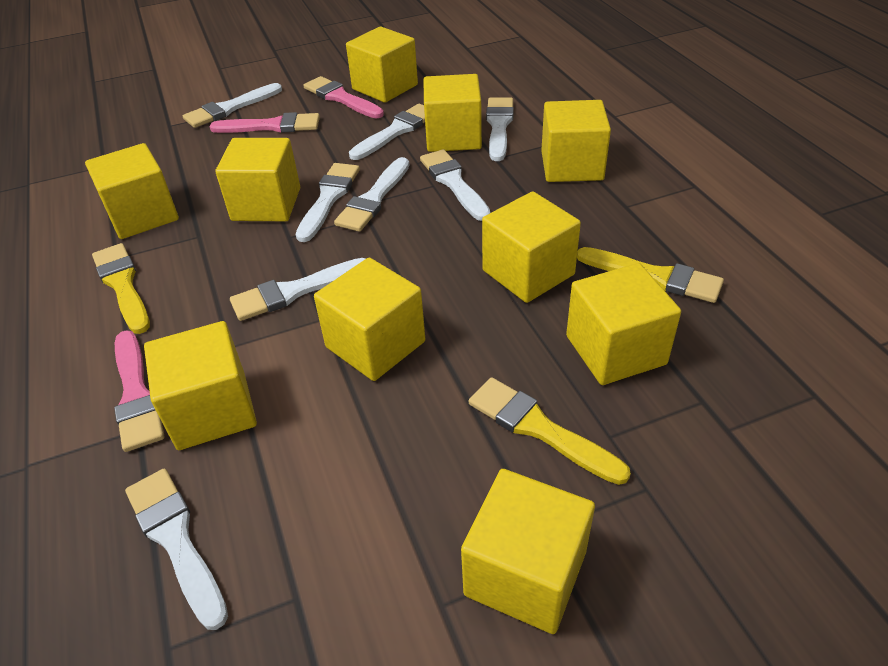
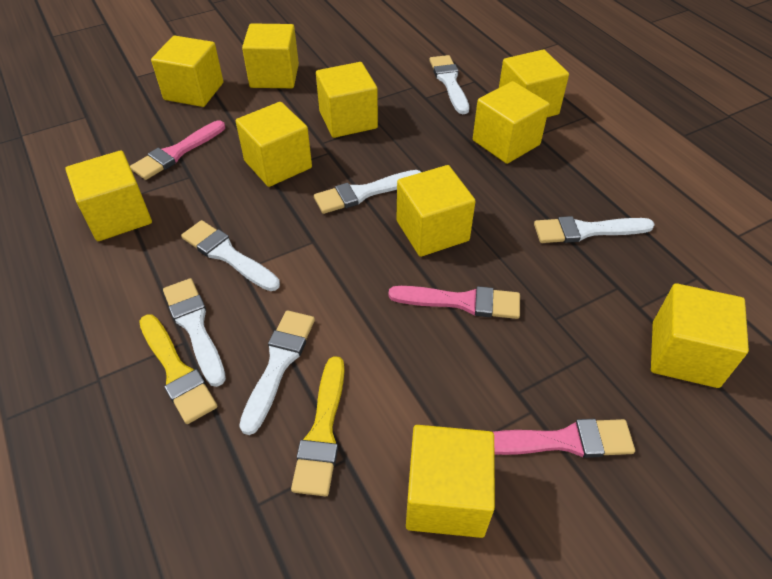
white brush: [125,468,228,630] [183,83,282,128] [230,258,366,321] [296,163,360,242] [334,157,409,232] [349,104,425,160] [420,149,491,221] [486,97,514,161] = 8 -> [163,278,226,387] [181,220,280,291] [239,310,315,435] [314,170,421,214] [429,55,469,114] [534,216,655,243] = 6
yellow brush: [92,243,150,334] [469,377,631,485] [577,247,724,303] = 3 -> [139,314,217,424] [291,356,345,496] = 2

